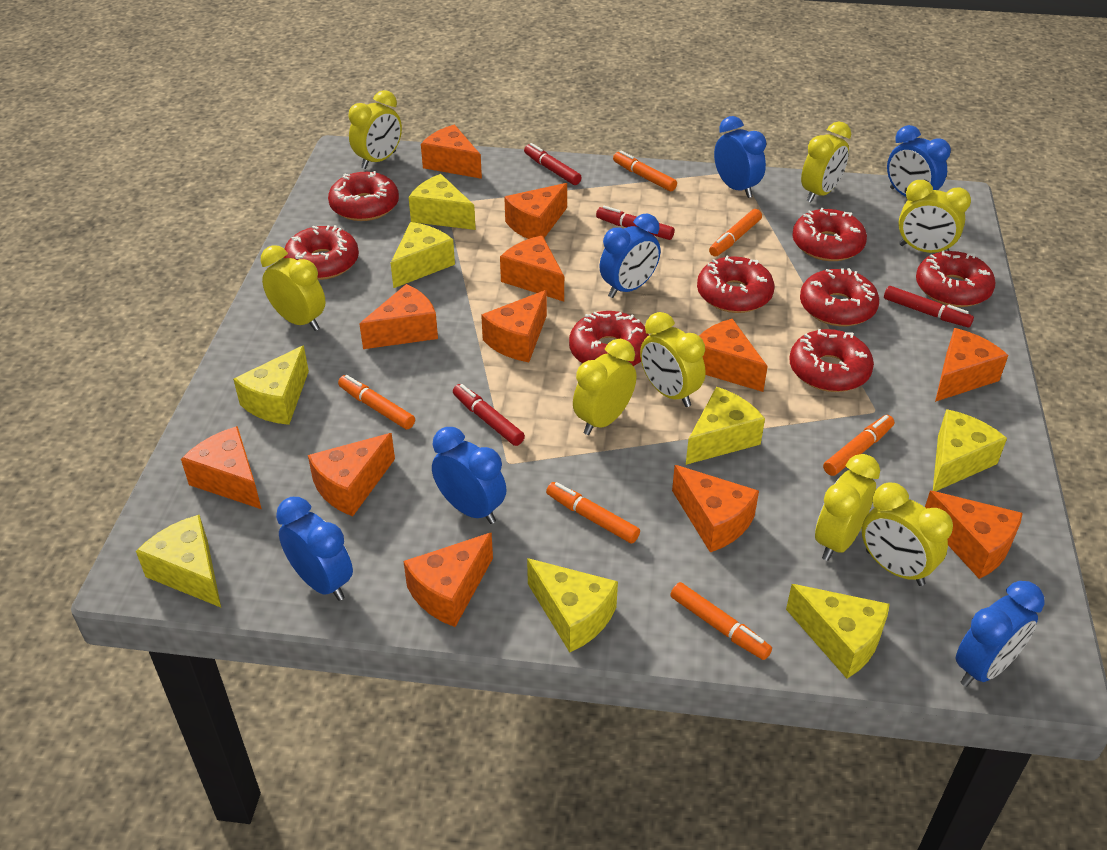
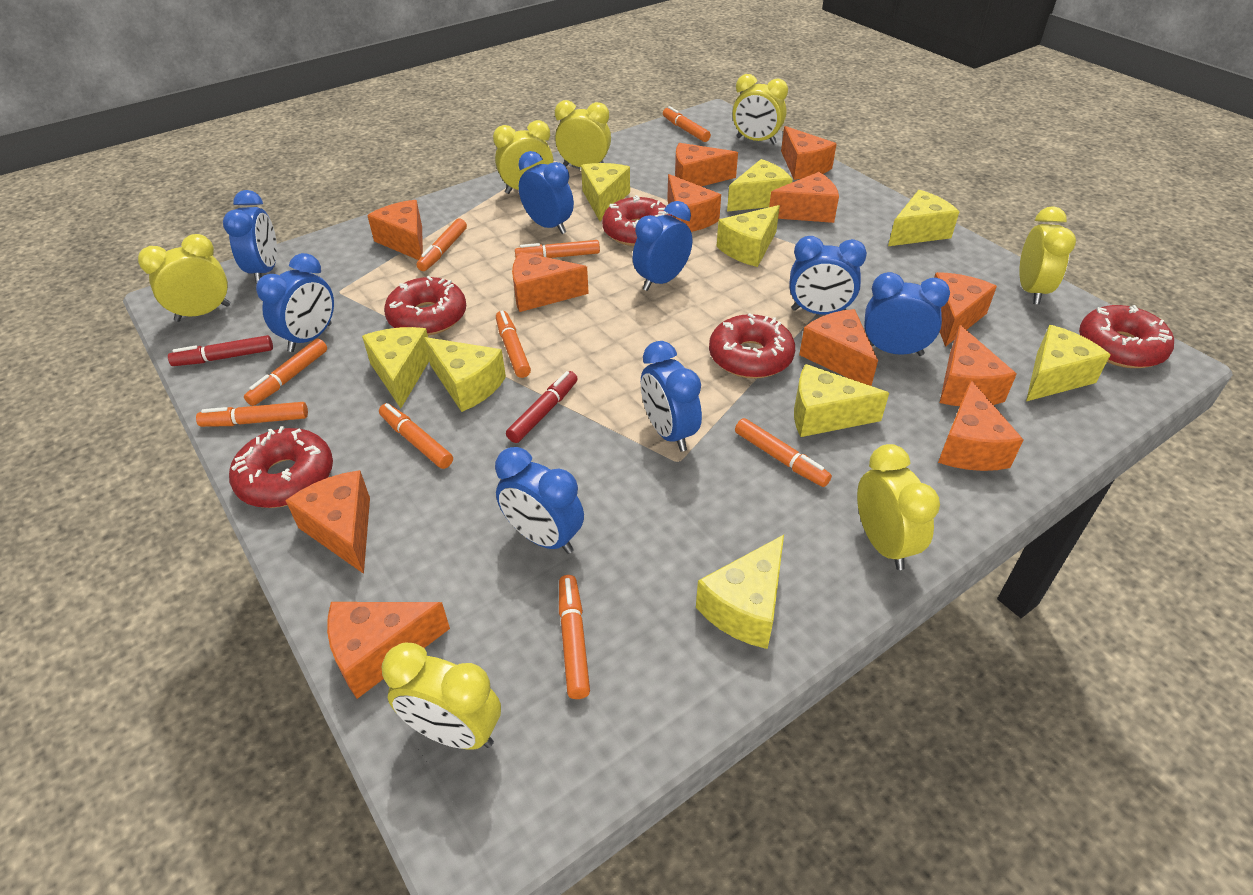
blue clock: [276,497,353,601] [432,427,507,524] [600,213,660,298] [714,116,766,198] [887,125,951,197] [956,581,1045,687] = 6 -> [223,190,277,284] [256,253,334,352] [495,447,584,554] [518,151,574,234] [633,201,692,291] [641,341,702,452] [789,236,867,315] [864,272,950,356] = 8
orange marker: [338,375,415,429] [546,482,640,544] [613,151,677,192] [670,582,772,660] [709,209,762,257] [823,415,894,476] = 6 -> [196,402,308,427] [244,338,327,406] [379,403,453,469] [417,219,467,271] [496,310,531,378] [515,240,600,258] [559,575,590,699] [663,106,711,142] [735,418,832,487] = 9
red donut: [284,225,359,280] [328,171,399,221] [569,311,649,366] [697,255,775,313] [789,329,874,392] [792,208,867,261] [800,268,879,326] [916,250,995,307] = 8 -> [229,426,333,508] [384,276,466,336] [602,195,673,246] [709,313,795,379] [1079,305,1174,368] = 5
red marker: [453,384,525,446] [524,143,582,185] [596,206,675,240] [884,286,974,327] = 4 -> [168,335,273,366] [506,371,578,443] = 2
yellow cheese: [136,515,221,607] [233,346,309,425] [391,222,455,288] [409,174,476,230] [527,558,618,652] [686,387,765,465] [786,584,890,679] [933,409,1007,491] = 8 -> [362,327,429,408] [424,337,506,412] [581,163,630,221] [696,535,784,649] [717,205,780,267] [727,159,793,212] [794,364,889,437] [888,190,959,246] [1026,325,1110,401] = 9
yellow clock: [261,245,326,331] [348,90,402,169] [573,339,636,435] [640,312,706,407] [801,121,851,202] [815,454,880,561] [862,483,953,586] [898,180,971,253] = 8 -> [138,234,231,322] [381,642,501,750] [493,120,554,194] [555,100,611,167] [732,74,788,145] [857,444,940,570] [1019,206,1076,304] = 7

